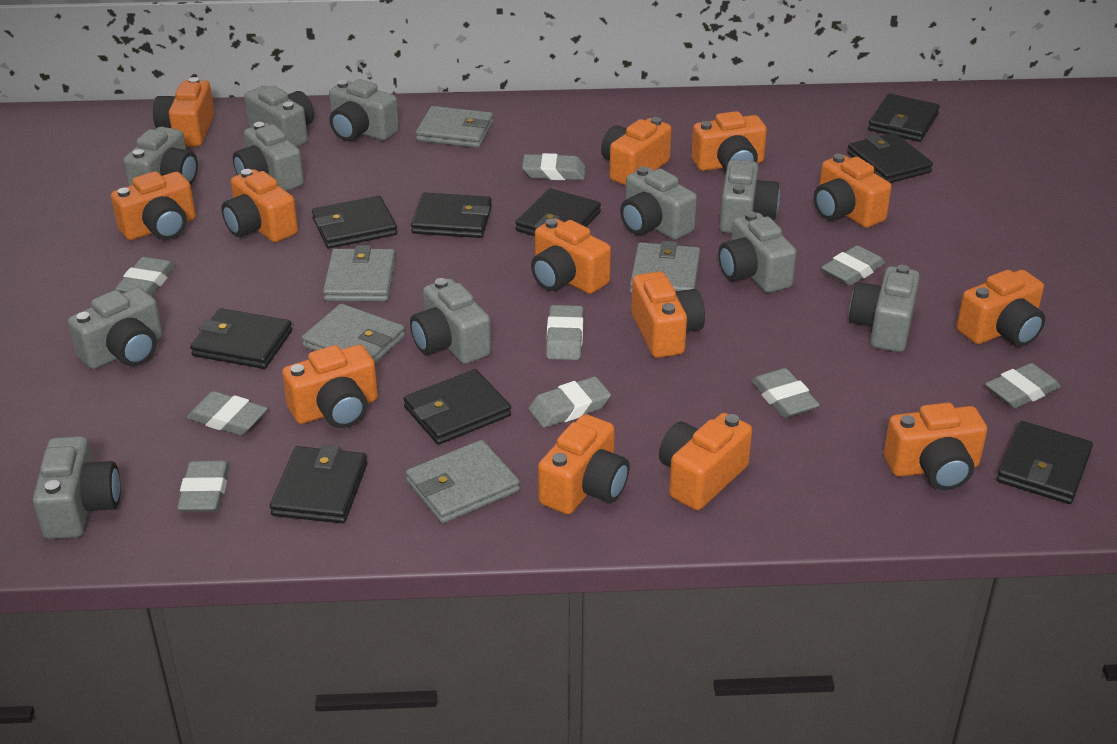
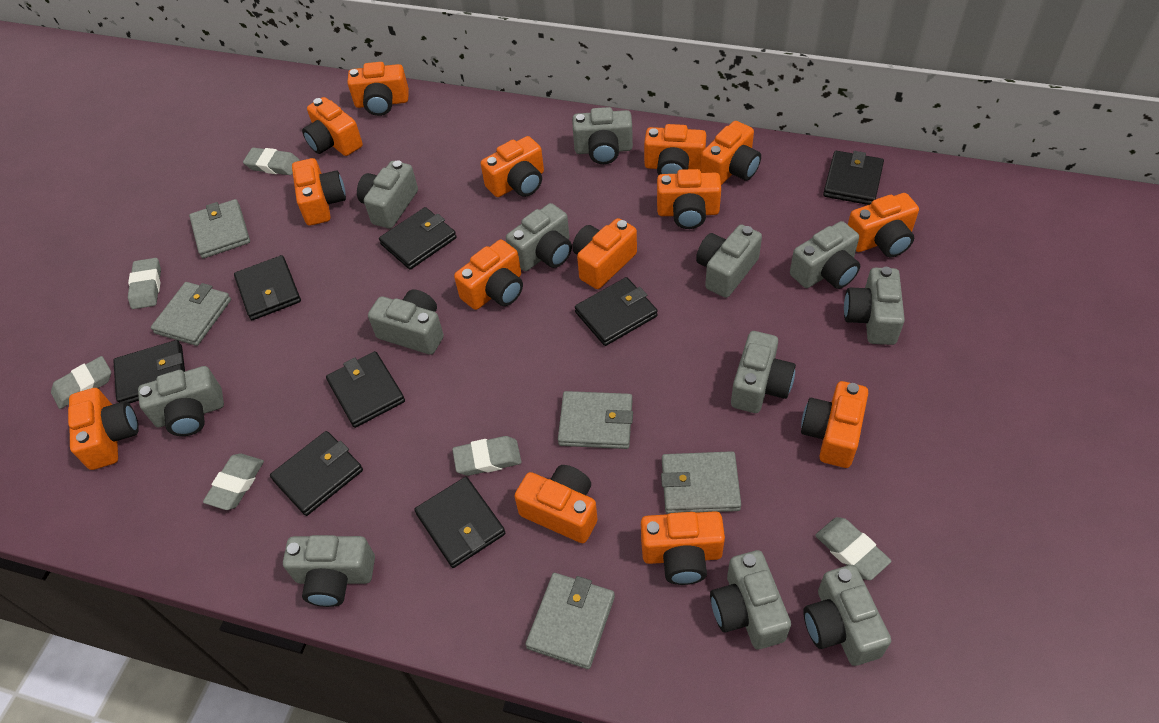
black wallet: [190,308,292,369] [270,445,367,523] [312,196,397,249] [403,369,511,445] [411,193,492,238] [515,188,601,236] [847,133,933,183] [868,94,940,142] [997,421,1093,504] = 9 -> [113,340,185,404] [234,255,301,320] [270,431,363,516] [326,351,405,428] [379,207,457,270] [415,477,505,568] [575,277,658,346] [823,151,884,205] = 8
grey camera: [33,436,121,539] [68,287,163,369] [123,127,198,186] [233,122,304,191] [244,86,314,147] [329,79,399,141] [410,278,491,364] [620,167,697,240] [718,211,797,293] [719,160,780,233] [849,265,920,352] = 11 -> [138,366,224,436] [283,535,375,607] [357,160,418,229] [368,290,444,355] [506,203,572,271] [572,107,633,164] [696,224,762,298] [710,550,791,649] [731,331,796,413] [790,221,860,289] [803,565,891,666] [844,267,905,345] = 12
grey eraser: [115,257,175,296] [177,461,229,512] [186,391,268,435] [522,153,586,180] [529,377,611,428] [546,305,583,360] [751,368,820,418] [821,245,885,286] [985,363,1061,408] = 9 -> [51,356,111,409] [128,258,161,309] [203,454,264,510] [243,148,300,175] [452,436,522,476] [815,517,891,580] = 6
orange camera: [111,171,196,240] [153,77,215,147] [221,169,298,242] [282,345,378,428] [531,218,611,294] [538,414,630,515] [601,117,672,186] [631,272,705,358] [659,413,752,510] [691,111,767,171] [814,154,892,228] [884,403,987,490] [957,270,1045,346] = 13 -> [68,388,139,470] [292,158,346,226] [302,97,363,156] [347,62,409,116] [454,240,523,310] [481,136,544,197] [514,465,597,543] [572,218,637,289] [641,511,725,585] [644,124,706,175] [657,169,721,229] [700,121,761,185] [801,381,868,468] [848,193,919,257] = 14

